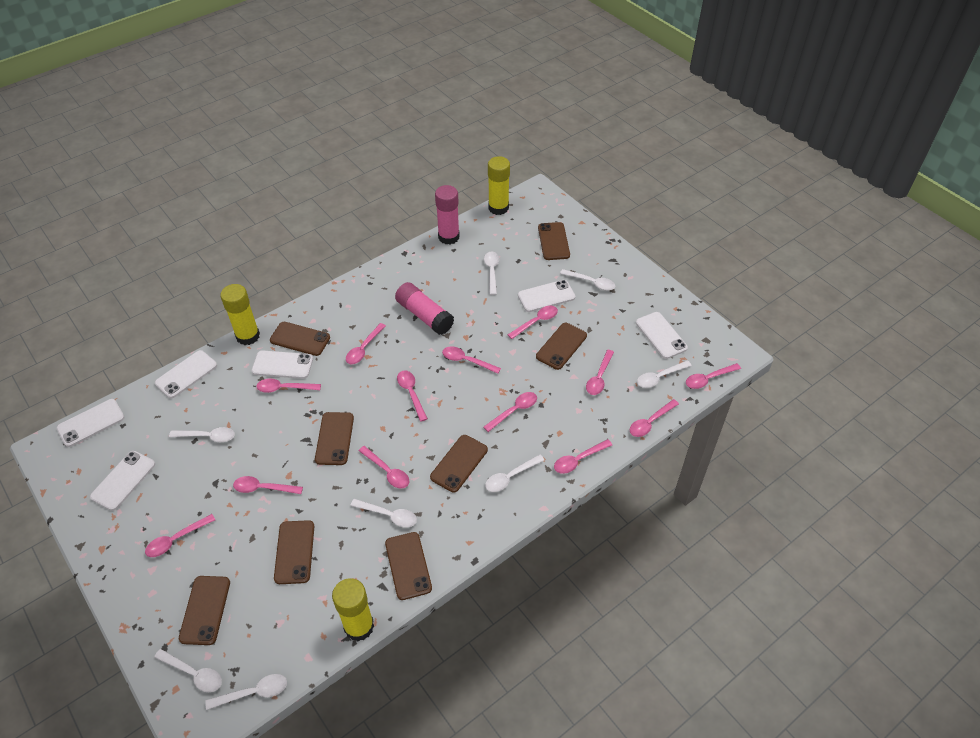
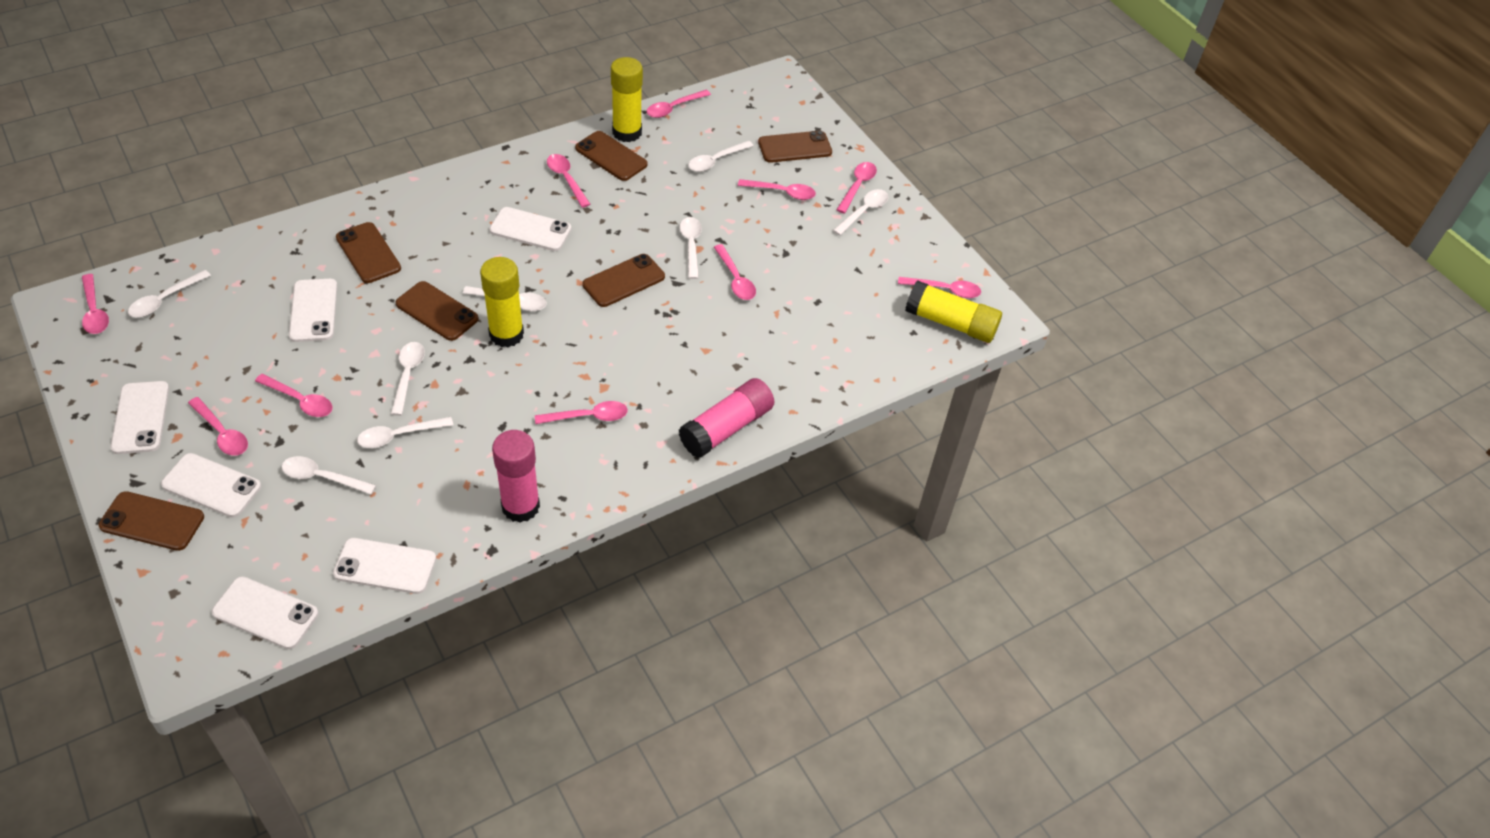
brown phone: [179,576,230,645] [270,322,330,356] [274,520,314,584] [315,412,354,465] [385,532,432,600] [430,435,488,493] [536,323,587,370] [538,222,570,260] = 8 -> [98,491,204,551] [336,222,401,283] [396,281,479,341] [575,131,648,181] [583,254,665,307] [758,130,832,163] = 6
pink spoon: [145,514,215,557] [233,476,303,494] [257,378,321,393] [346,323,386,364] [359,446,410,489] [397,370,428,422] [442,346,501,374] [483,392,537,432] [508,306,558,339] [554,439,612,474] [586,350,614,395] [630,399,679,437] [686,363,741,389] = 13 -> [82,274,109,334] [188,397,248,456] [255,374,333,417] [535,401,628,424] [547,154,590,208] [647,90,711,118] [714,244,756,300] [738,179,816,200] [836,162,877,214] [898,277,981,298] = 10

